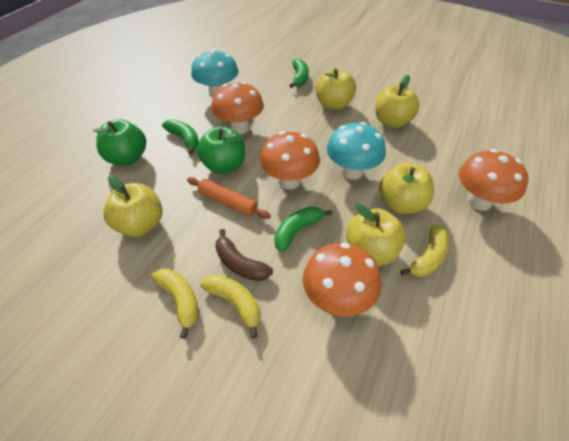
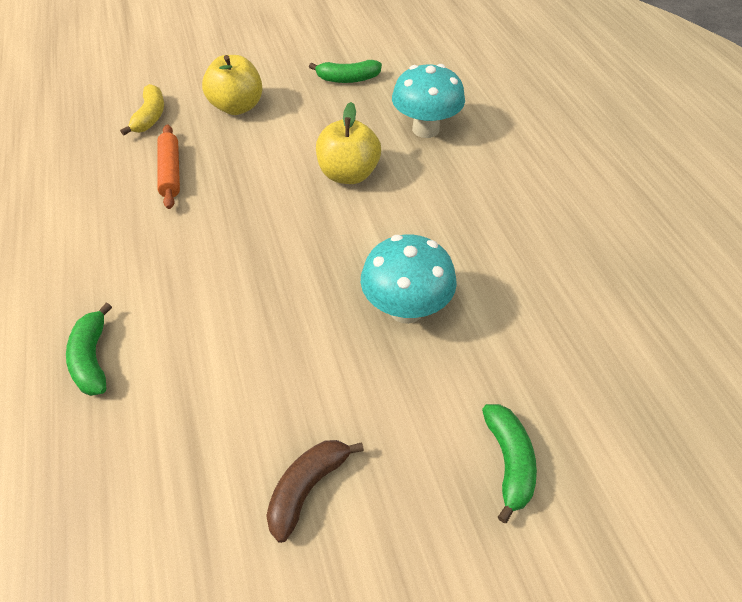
green apple: [93,119,146,165] [197,127,245,174] = 2 -> none = 0
orange mushroom: [212,81,264,134] [260,131,320,189] [303,242,382,316] [459,149,528,211] = 4 -> none = 0
yellow apple: [103,175,163,237] [315,68,356,110] [346,204,406,266] [375,75,420,128] [379,163,434,214] = 5 -> [202,55,262,115] [316,102,381,184] = 2
yellow banana: [151,269,199,339] [200,275,261,338] [400,224,449,277] = 3 -> [120,84,164,135] = 1

